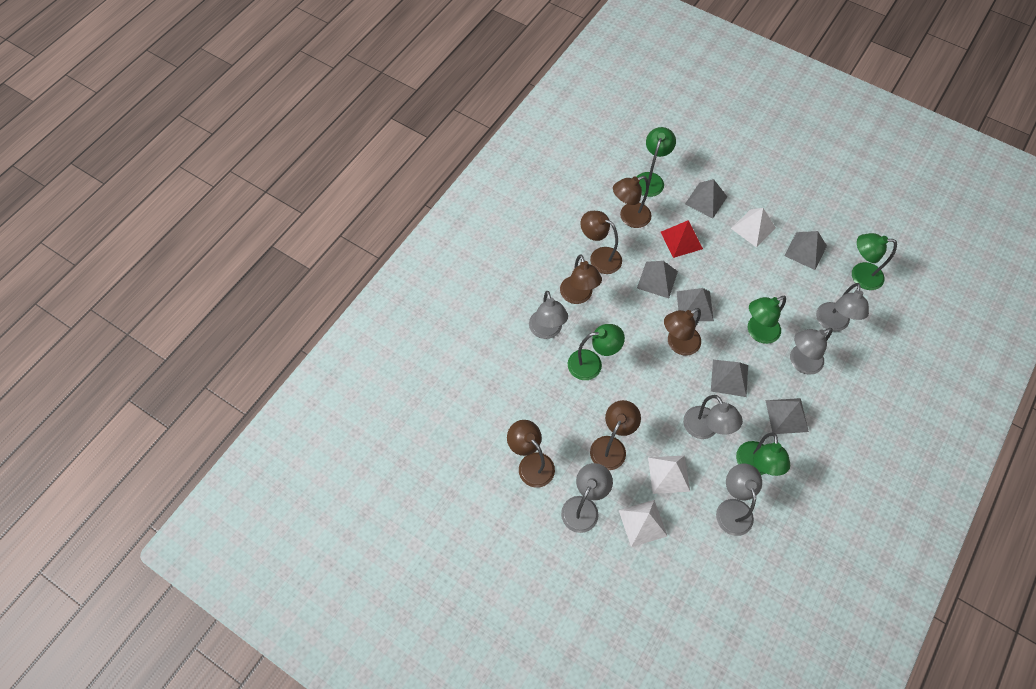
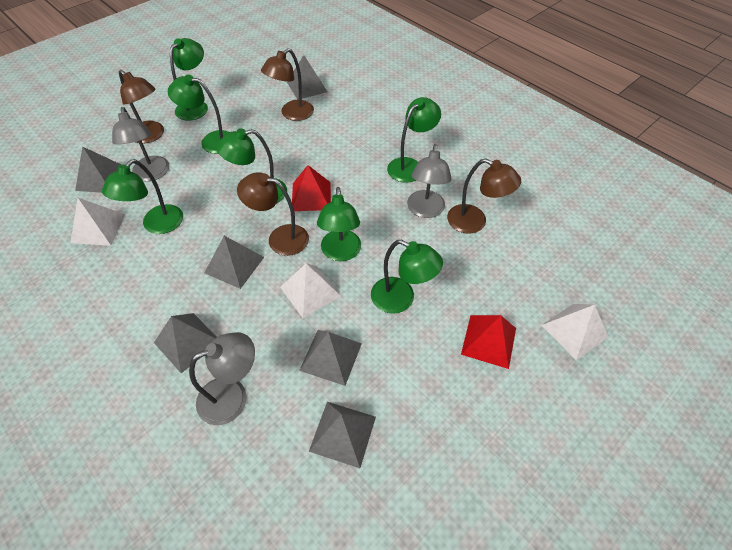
brown lamp: [507,420,555,488] [560,254,602,304] [581,211,622,274] [590,400,641,470] [613,176,652,228] [664,308,701,356] = 6 -> [119,70,164,144] [237,172,309,256] [261,48,314,121] [447,159,521,234] = 4
green lamp: [568,324,625,380] [637,127,676,197] [736,433,790,476] [748,296,786,344] [852,233,897,290] = 5 -> [102,159,183,234] [168,75,229,154] [170,38,208,121] [216,128,287,203] [317,187,361,261] [371,240,443,314] [387,97,441,183] = 7
grey lamp: [529,291,568,339] [561,463,613,533] [683,395,743,439] [716,464,762,536] [790,328,833,375] [816,283,869,331] = 6 -> [112,107,169,181] [189,332,255,425] [407,144,452,218] = 3
red pyramid: [661,220,703,258] = 1 -> [292,165,331,211] [461,315,516,369] = 2

